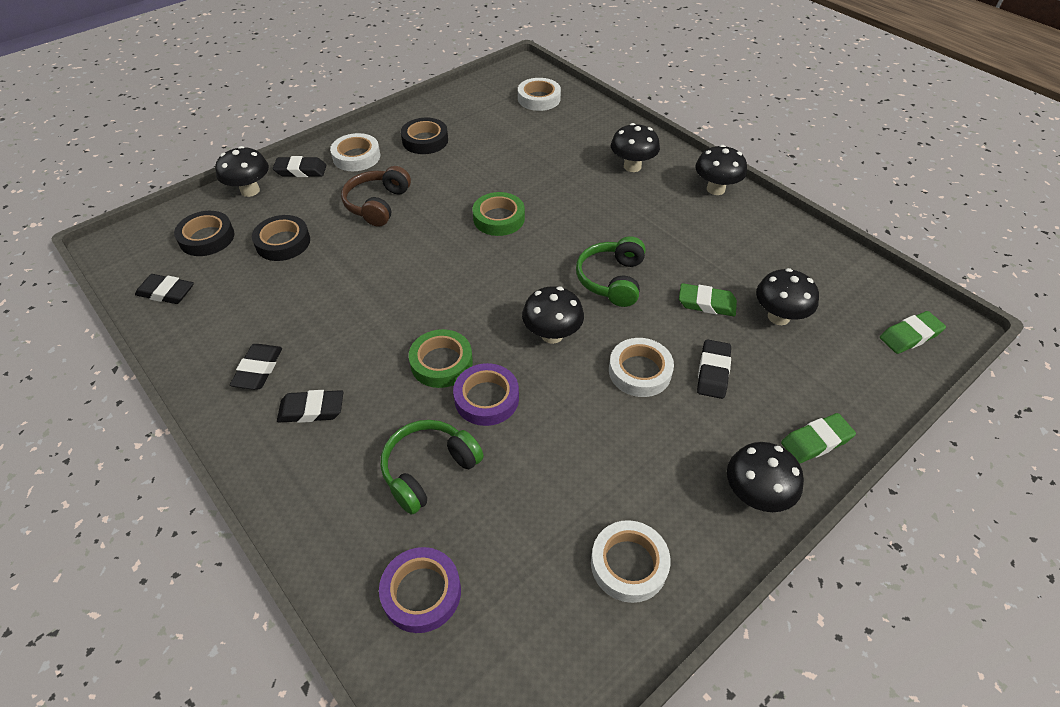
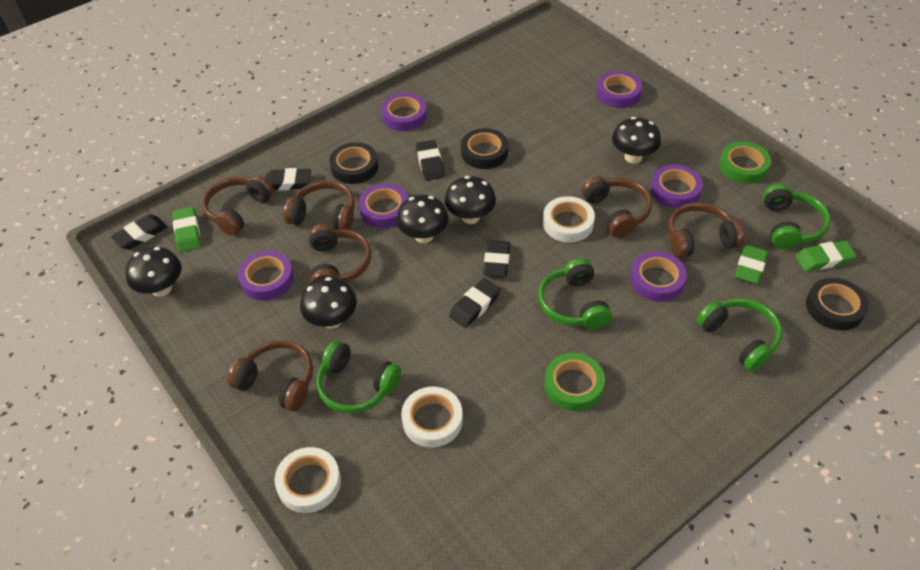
black mushroom: [215,146,269,197] [522,286,584,344] [611,123,660,172] [695,145,747,195] [727,442,804,512] [756,268,819,325] = 6 -> [125,247,181,297] [300,277,357,329] [397,195,449,243] [445,176,496,224] [612,117,661,163] = 5
brown headphones: [341,166,411,227] = 1 -> [202,175,274,236] [227,340,313,412] [284,180,355,230] [309,224,371,283] [581,176,652,238] [668,202,745,258] = 6
green headphones: [381,420,484,515] [576,236,646,307] = 2 -> [316,341,401,414] [538,258,612,329] [697,298,782,372] [763,184,831,249] = 4
purple tape: [379,547,461,633] [453,363,519,426] = 2 -> [238,251,294,300] [359,184,408,228] [381,93,427,131] [596,71,642,108] [630,251,687,302] [650,164,703,208] = 6
white tape: [330,133,380,171] [518,78,561,111] [591,520,671,603] [609,338,674,397] = 4 -> [274,447,341,513] [401,387,463,447] [543,196,595,242] = 3

